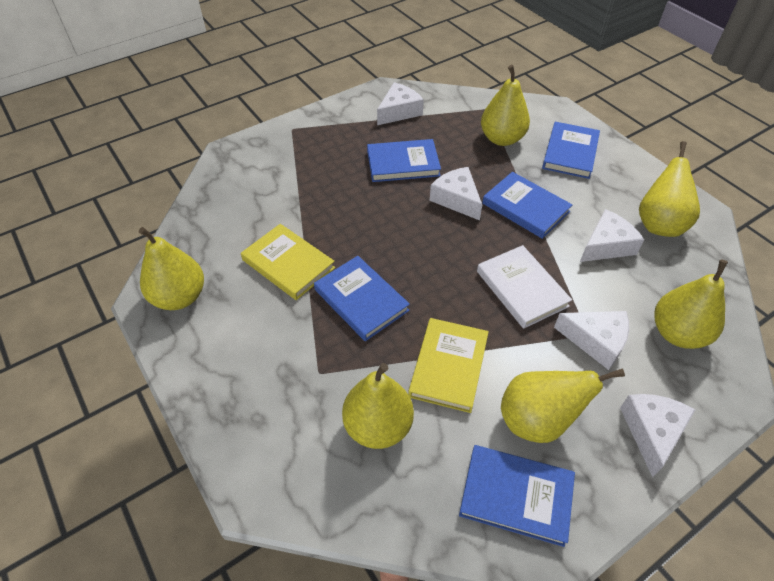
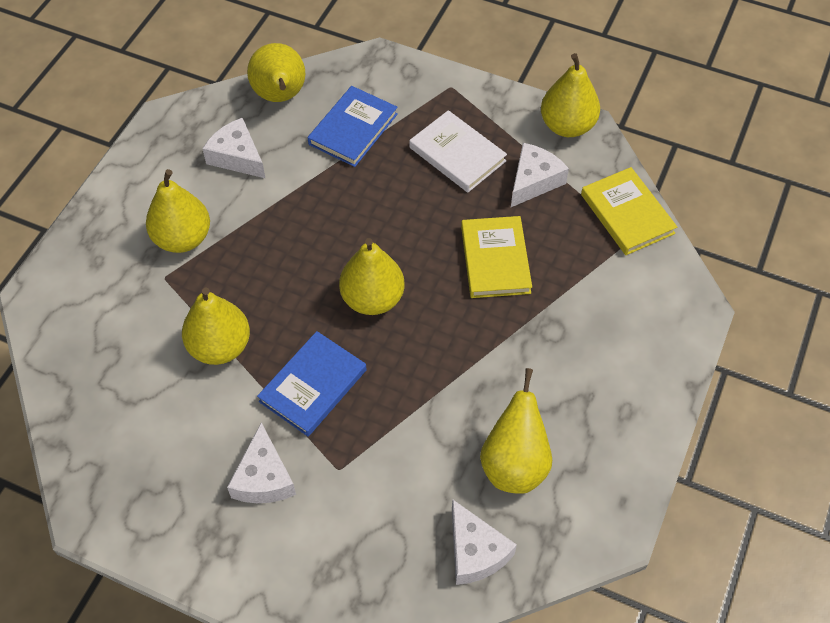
blue book: [314,256,410,341] [367,139,441,182] [459,445,575,547] [482,172,572,239] [542,122,600,179] = 5 -> [257,331,366,436] [308,86,398,167] = 2
white cheese: [377,82,424,125] [430,167,482,221] [554,311,629,370] [580,209,644,262] [620,394,695,477] = 5 -> [202,118,265,178] [227,422,296,503] [452,499,517,585] [511,143,569,207] = 4

